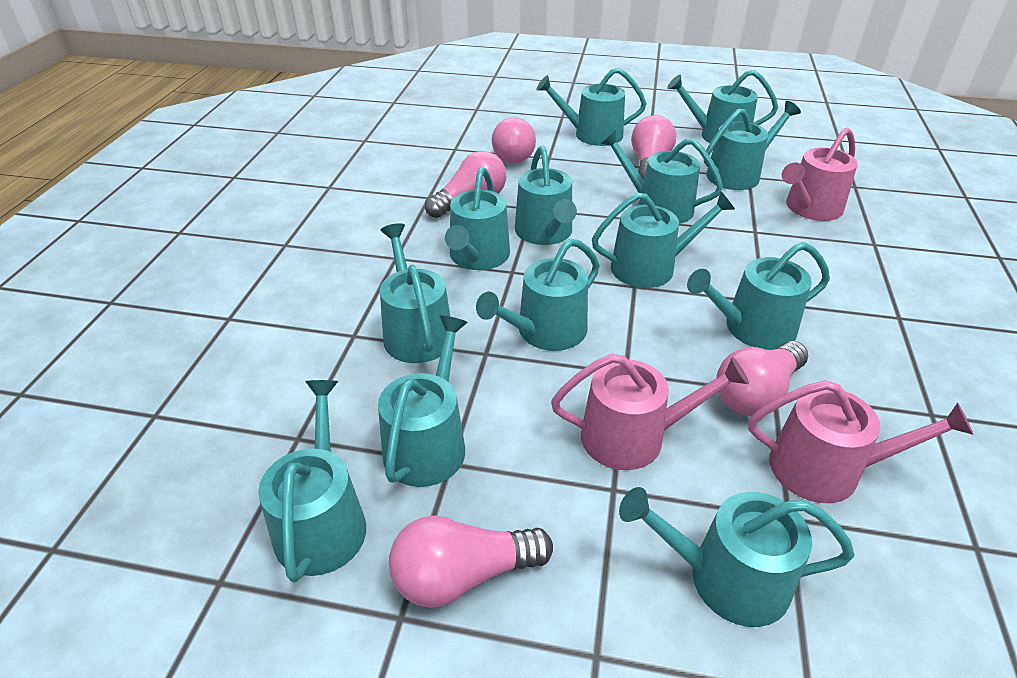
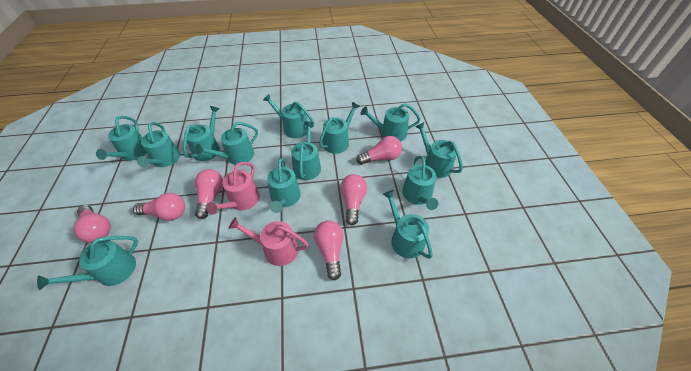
pink light bulb: [389,515,553,608] [425,151,506,218] [492,117,536,163] [631,115,676,179] [716,341,808,416] = 5 -> [74,205,111,243] [133,193,185,221] [195,169,223,219] [314,221,344,280] [340,174,367,225] [356,136,402,165] = 6
pink watering can: [551,354,749,470] [748,380,973,503] [782,128,858,221] = 3 -> [206,162,260,215] [229,217,309,266] = 2

